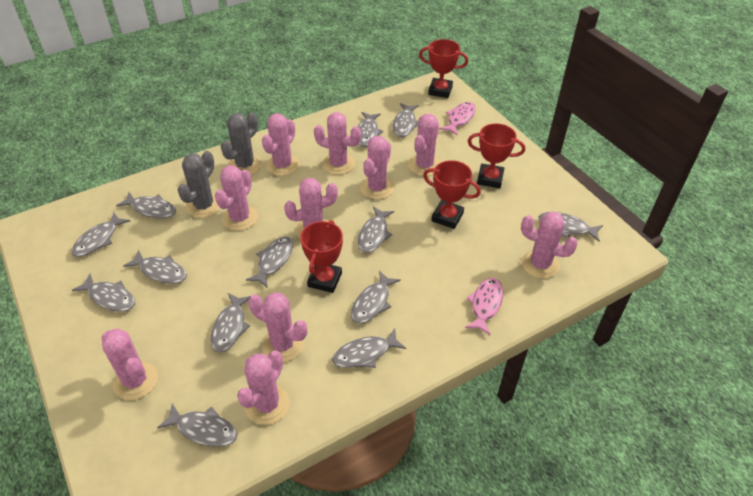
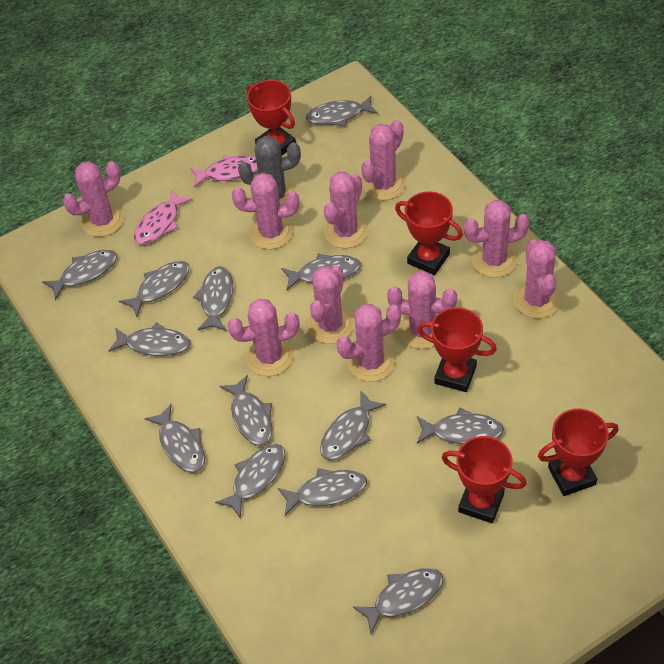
grey cactus: [178,151,220,218] [221,113,262,174] = 2 -> [238,136,301,204] = 1
red trophy: [300,220,343,293] [419,39,468,98] [423,160,481,229] [468,123,525,188] = 4 -> [247,80,296,155] [395,191,463,275] [417,307,497,392] [442,436,527,523] [538,409,619,496] = 5

